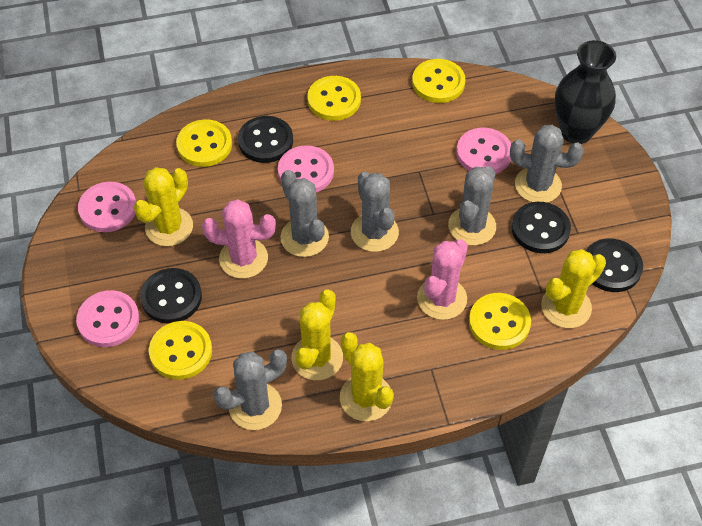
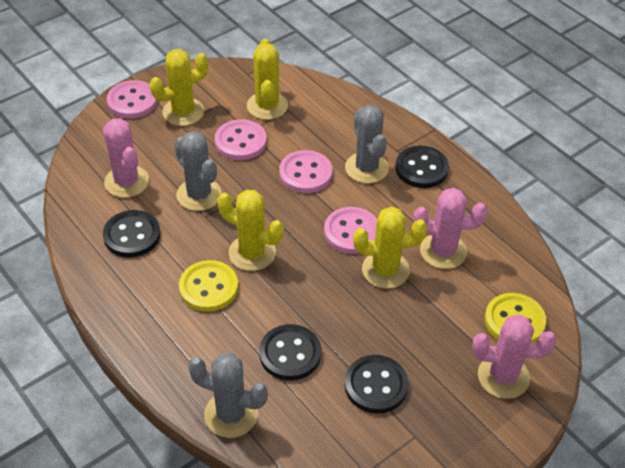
black vase: [555,40,616,144] = 1 -> none = 0
grey cactus: [214,349,287,430] [280,170,329,257] [351,172,399,252] [448,166,496,246] [510,125,584,203] = 5 -> [174,131,222,211] [188,353,268,438] [345,105,389,184] = 3
pink cactus: [202,199,276,279] [417,239,468,320] = 2 -> [103,118,149,198] [414,188,487,269] [473,315,556,399] = 3
yellow button: [149,321,212,380] [176,119,232,167] [307,76,361,121] [412,59,465,103] [469,293,531,350] = 5 -> [179,260,238,312] [485,293,546,342] = 2

